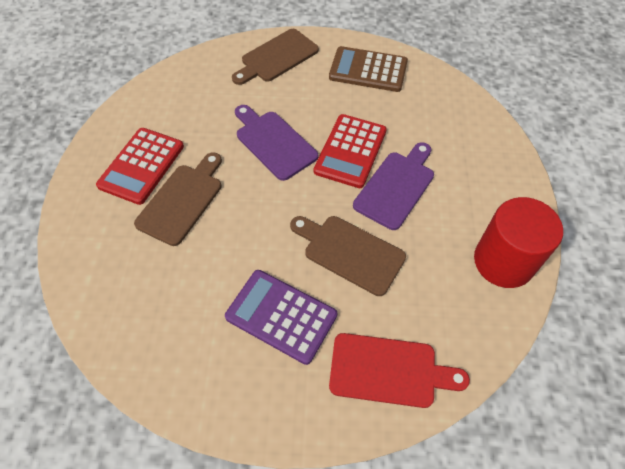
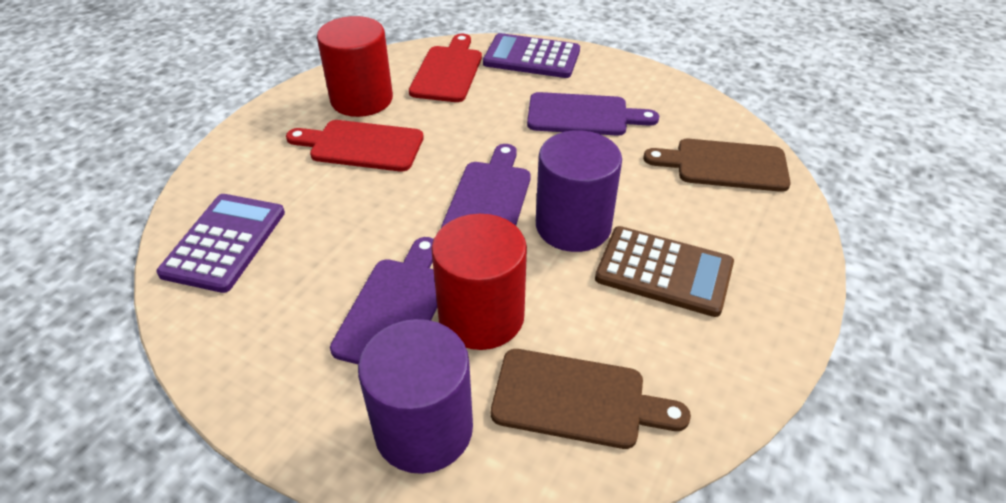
brown cutting board: [134,152,222,246] [232,29,319,85] [290,216,406,296] = 3 -> [491,349,691,449] [643,139,791,192] = 2
purple calculator: [225,270,337,365] = 1 -> [156,194,285,293] [483,33,580,78] = 2
purple cutting board: [235,105,318,181] [353,142,434,230] = 2 -> [330,237,437,364] [441,144,531,228] [527,92,659,136] = 3
purple cylinder: none = 0 -> [358,319,473,474] [536,130,622,252] = 2
red calculator: [96,128,184,205] [314,114,387,188] = 2 -> none = 0
red cutting board: [329,333,470,408] = 1 -> [286,120,424,171] [409,34,482,102] = 2
red cylinder: [474,197,563,288] = 1 -> [317,16,393,117] [431,214,527,350] = 2

